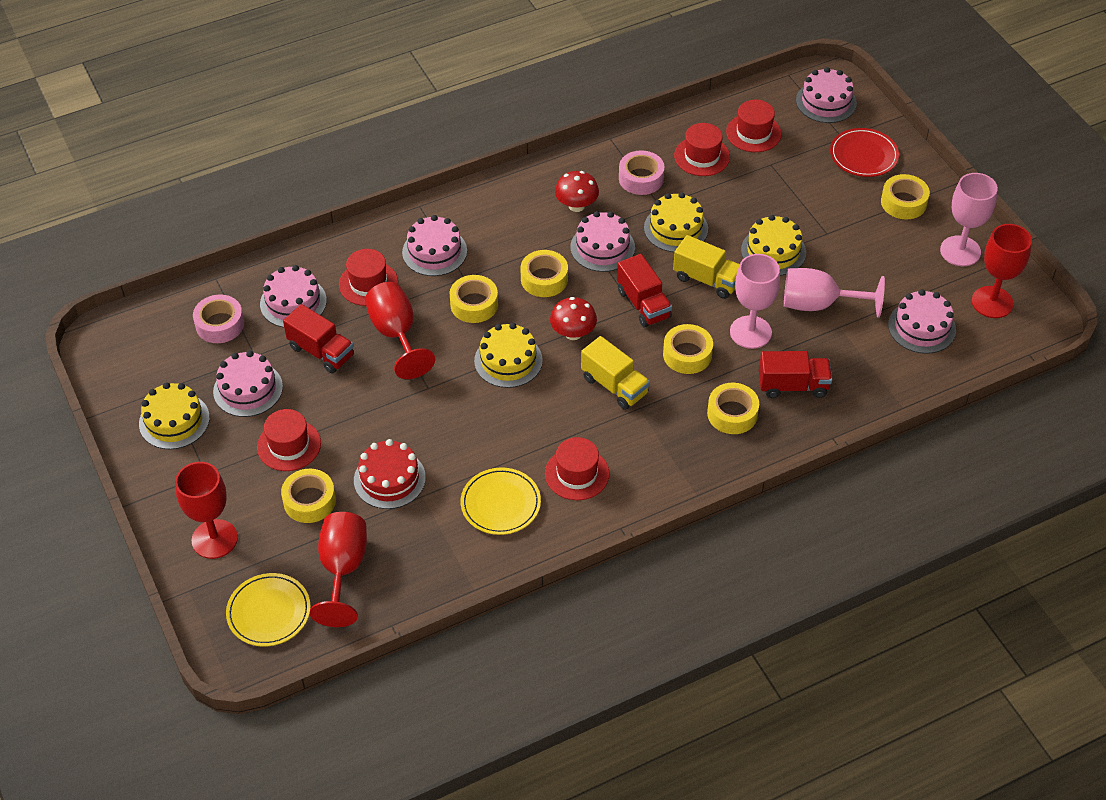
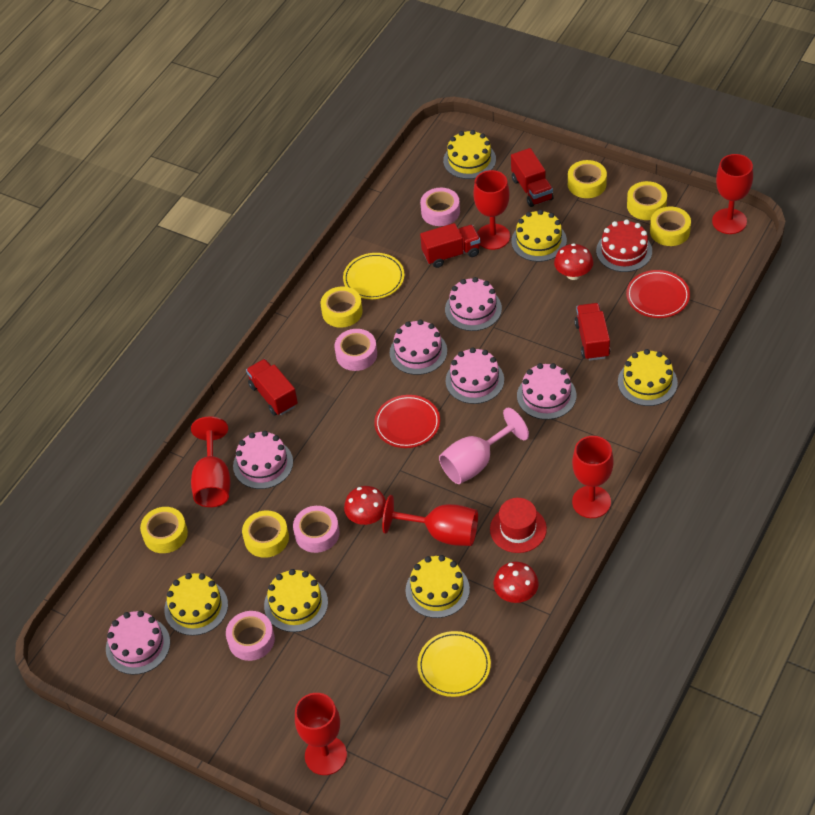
pink goblet: [730,254,780,349] [784,268,885,318] [940,173,998,266] = 3 -> [439,408,529,484] = 1
pink tape: [193,295,244,343] [619,150,664,195] = 2 -> [226,611,275,661] [293,506,340,553] [335,329,377,371] [420,188,460,226] = 4
red goblet: [175,462,238,559] [310,512,367,627] [365,282,435,379] [972,224,1032,318] = 4 -> [191,416,230,507] [295,693,347,775] [382,495,478,546] [473,170,510,250] [572,436,614,518] [712,154,753,234] = 6
red hat: [257,409,321,471] [339,249,398,306] [545,437,610,500] [674,123,730,176] [726,100,782,152] = 5 -> [490,498,547,553] = 1
red mushroom: [550,297,597,340] [555,171,599,212] = 2 -> [344,486,386,525] [493,562,539,603] [554,243,593,280] = 3
red plate: [830,128,899,177] = 1 -> [374,395,440,448] [626,270,690,318] = 2
red truck: [283,304,354,373] [617,254,672,328] [759,351,832,398] = 3 -> [246,359,298,416] [420,223,480,268] [511,148,553,207] [574,303,610,361] = 4
yellow cake: [139,382,210,449] [474,323,543,388] [644,192,708,252] [741,215,806,276] = 4 -> [164,573,228,636] [264,569,328,632] [405,555,470,618] [443,130,496,179] [511,210,567,262] [618,349,678,406] = 6
yellow truck: [581,336,650,410] [673,235,740,299] = 2 -> none = 0

